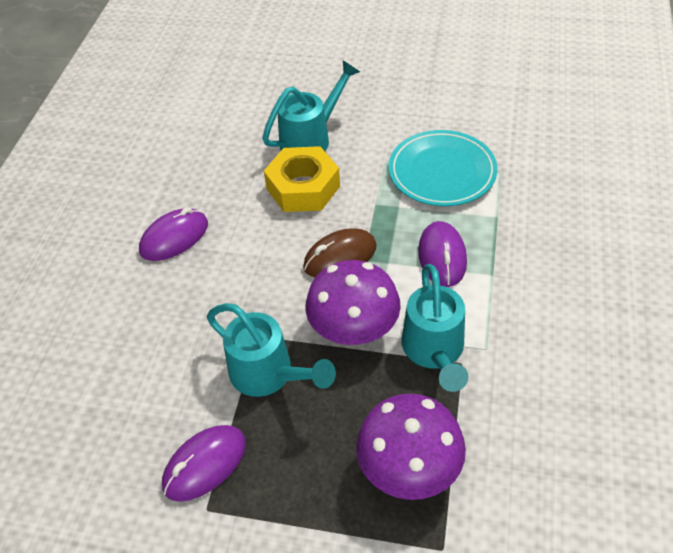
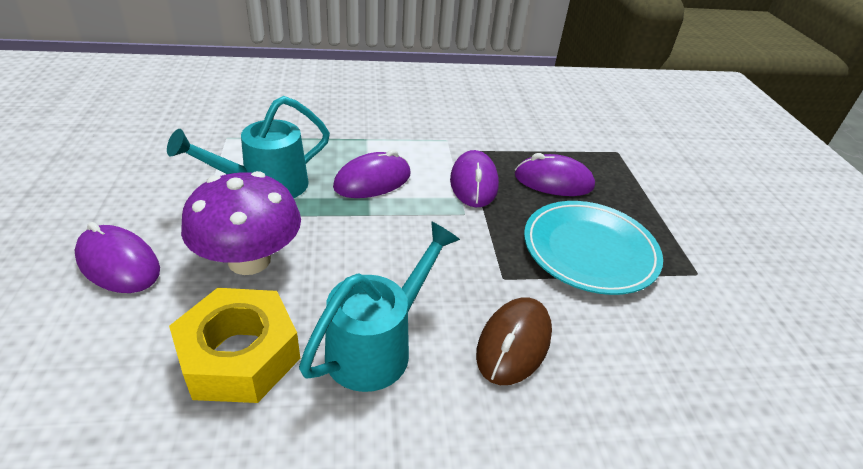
purple mouse: [139,207,208,261] [162,425,246,502] [418,221,467,287] = 3 -> [75,222,160,293] [333,150,410,198] [450,150,499,207] [515,153,595,196] = 4
purple mushroom: [305,260,401,345] [356,393,466,500] = 2 -> [181,171,301,275] = 1
turquoise watering can: [207,303,336,397] [262,61,360,151] [402,264,468,392] = 3 -> [167,96,330,198] [299,221,460,392] = 2

